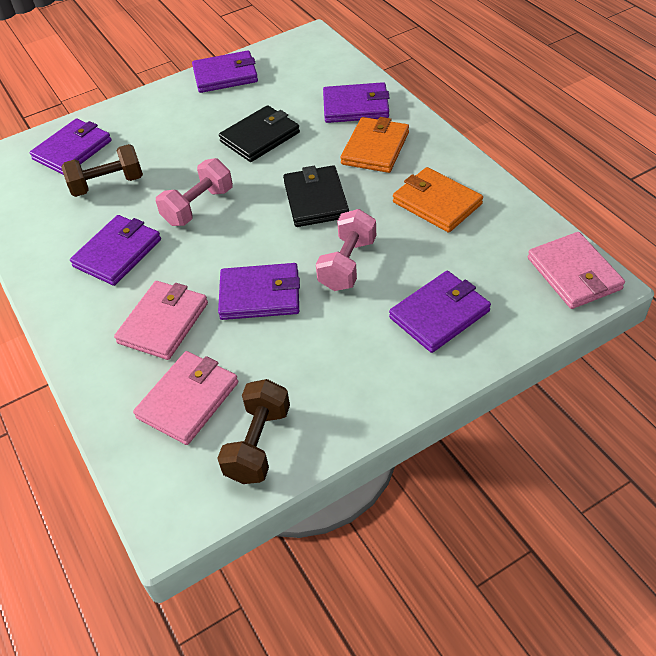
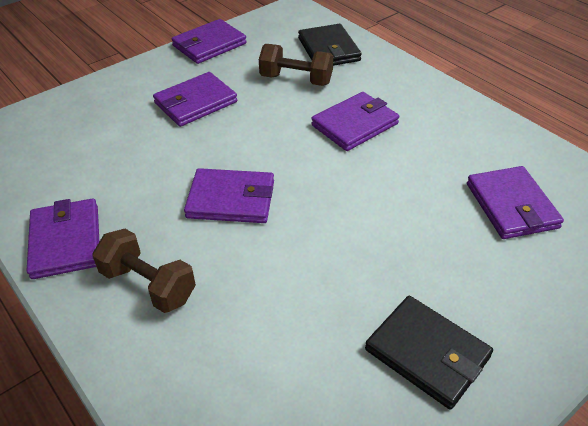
orange wallet: [340,117,409,173] [393,167,483,233] = 2 -> none = 0
pink dumbbell: [156,158,233,226] [316,209,376,291] = 2 -> none = 0
pink wallet: [114,281,208,360] [133,351,238,445] [528,232,625,309] = 3 -> none = 0

